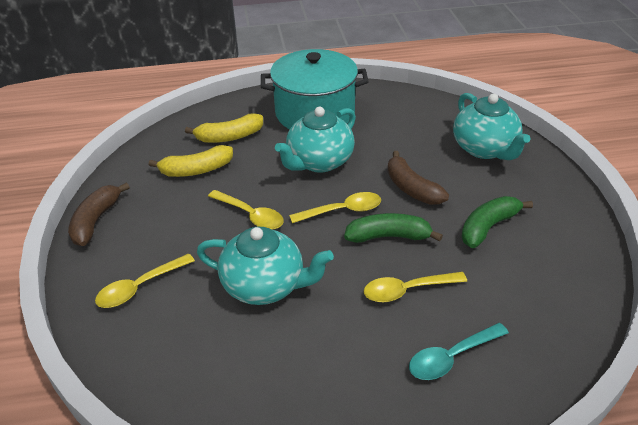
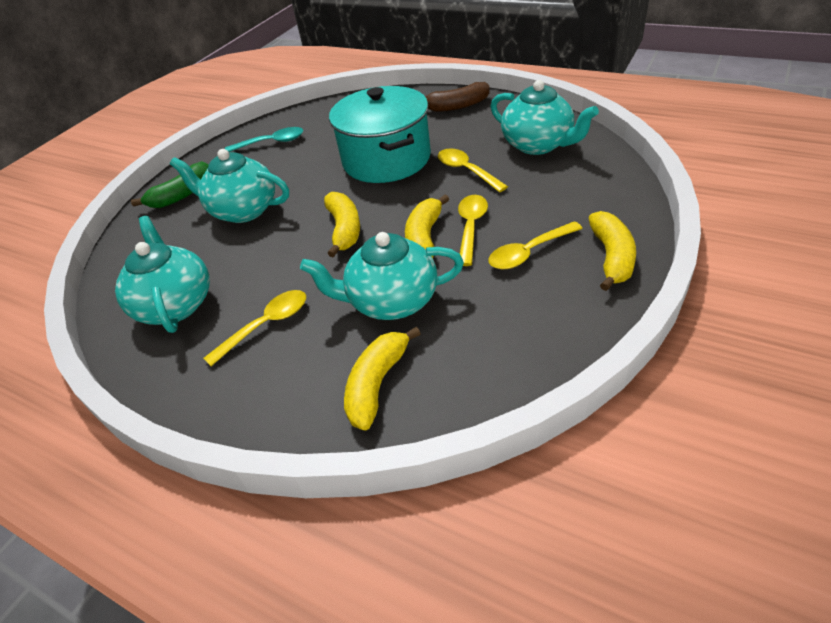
brown banana: [68,182,130,246] [387,151,449,205] = 2 -> [426,82,490,112] = 1
green banana: [344,213,443,243] [461,196,533,248] = 2 -> [131,161,208,208] = 1
turquoise teapot: [197,227,334,305] [275,107,356,173] [453,93,531,160] = 3 -> [115,216,210,333] [170,149,289,223] [300,232,464,320] [491,80,599,155] = 4
yellow banana: [148,145,233,177] [185,113,263,143] = 2 -> [324,192,360,258] [344,327,421,430] [405,195,449,258] [589,211,636,291] = 4

